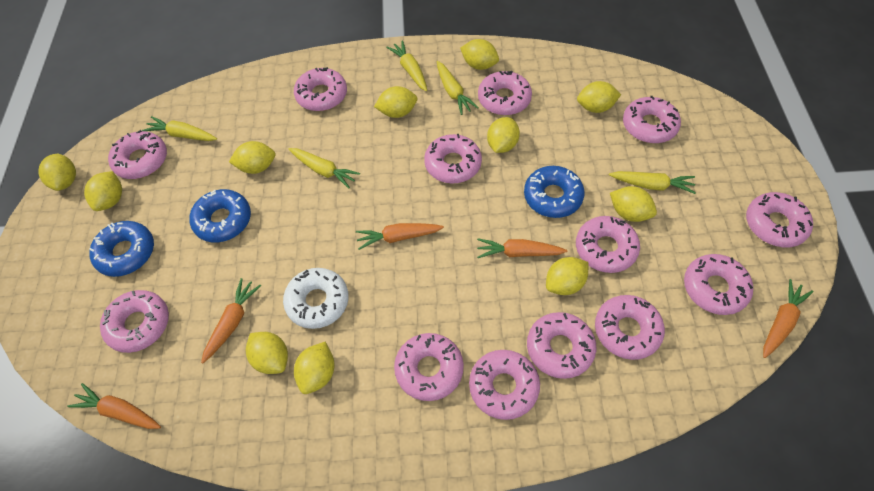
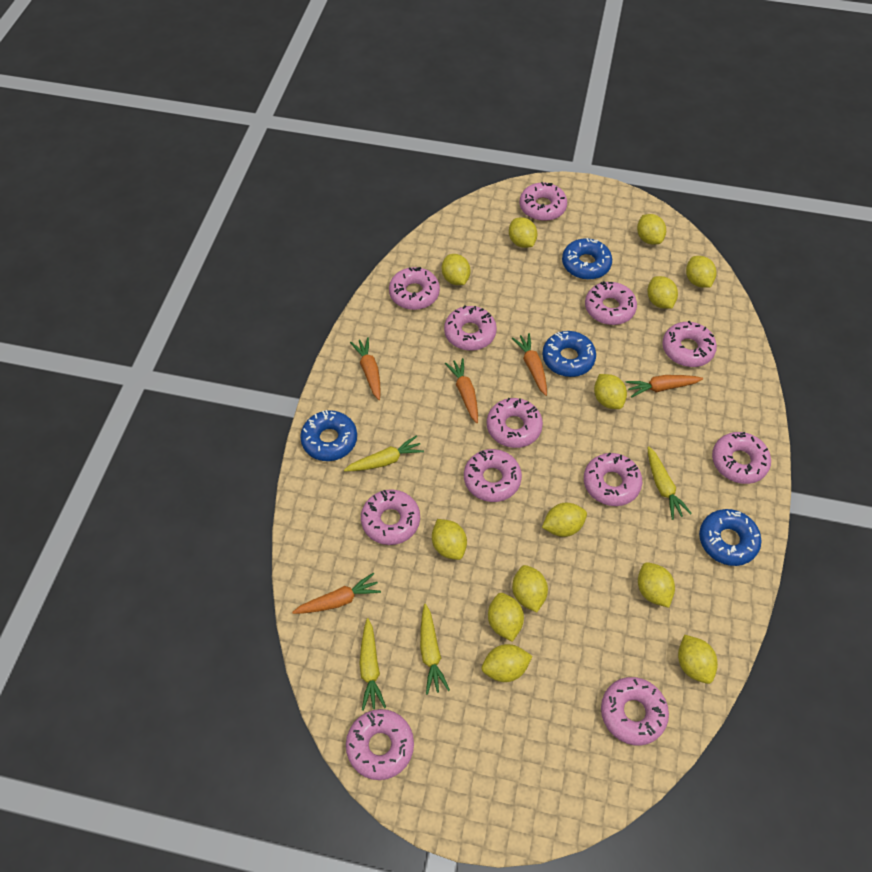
blue donut: [89,221,154,277] [189,189,251,242] [524,166,585,218] = 3 -> [300,410,357,461] [542,331,596,377] [562,238,612,280] [699,509,761,566] = 4
pink donut: [100,290,169,353] [108,130,167,179] [294,67,347,111] [394,333,464,401] [424,134,482,183] [469,350,540,420] [478,71,532,115] [527,312,596,379] [576,216,640,273] [595,295,665,360] [623,96,681,143] [684,254,753,315] [746,192,813,247] = 13 -> [346,709,414,780] [361,489,420,545] [389,267,440,310] [444,305,497,351] [464,449,522,502] [487,398,543,448] [519,182,567,221] [584,452,642,506] [585,281,637,325] [601,677,669,745] [662,321,717,367] [712,432,771,484] = 12
white donut: [283,268,349,329] = 1 -> none = 0
yellow carrot: [142,116,217,141] [289,148,360,189] [386,41,427,92] [437,61,479,115] [609,171,696,194] = 5 -> [344,436,424,471] [359,618,386,711] [420,604,450,695] [647,446,692,520] = 4
yellow lemon: [38,154,76,191] [84,171,122,211] [229,141,276,174] [246,332,288,374] [294,342,335,394] [374,86,417,118] [460,39,499,70] [487,117,520,153] [546,257,589,295] [577,81,621,113] [610,186,657,222] = 11 -> [432,519,467,560] [442,254,471,285] [482,644,533,682] [488,593,524,642] [509,217,537,248] [512,565,548,612] [542,503,587,537] [594,374,627,409] [637,214,666,245] [638,562,675,608] [647,276,678,309] [678,634,718,684] [686,256,716,288] = 13

